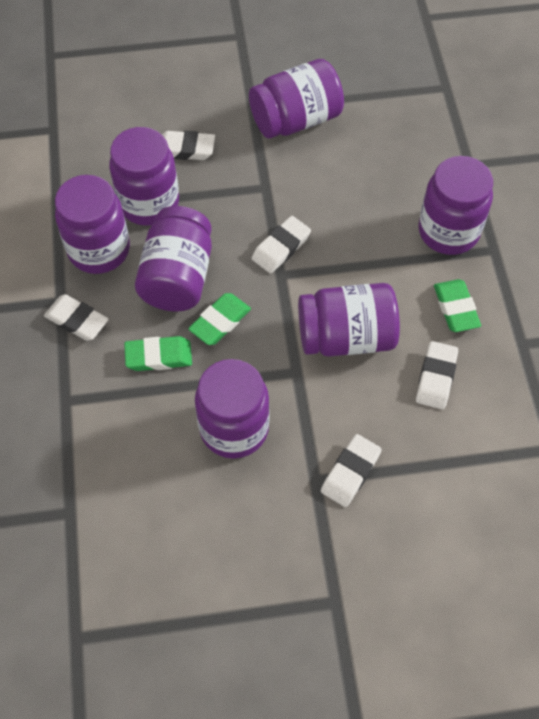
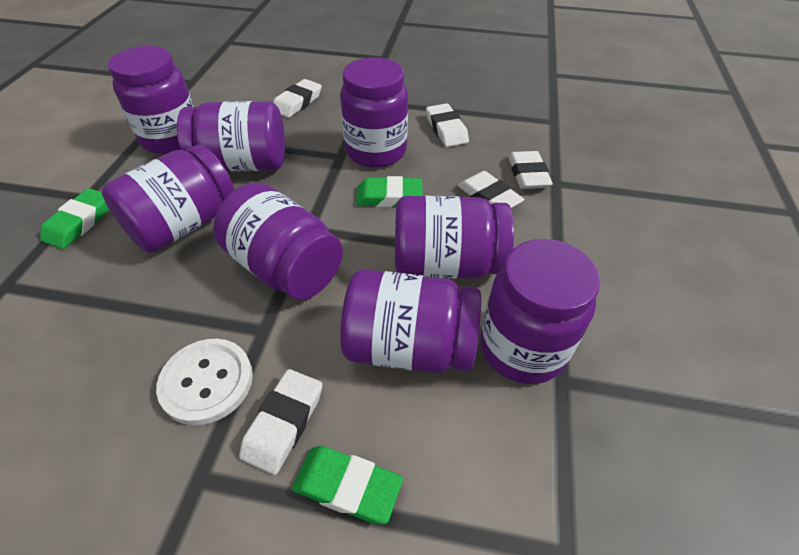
purple jar: [55,175,130,274] [109,127,179,226] [135,206,212,312] [195,359,270,459] [249,59,344,138] [298,283,400,357] [418,156,493,255] = 7 -> [102,144,235,253] [108,46,194,154] [177,101,285,171] [213,183,343,300] [340,57,408,168] [340,269,481,373] [395,196,514,279] [480,239,600,384] = 8
white button: none = 0 -> [156,339,253,425] = 1

